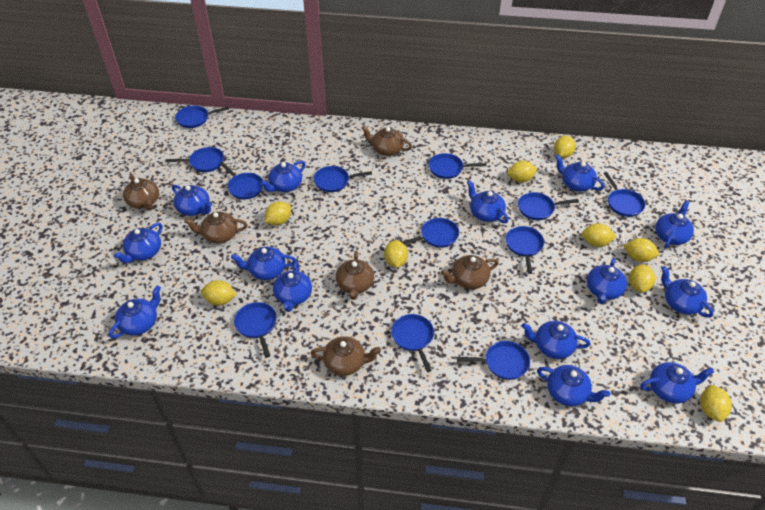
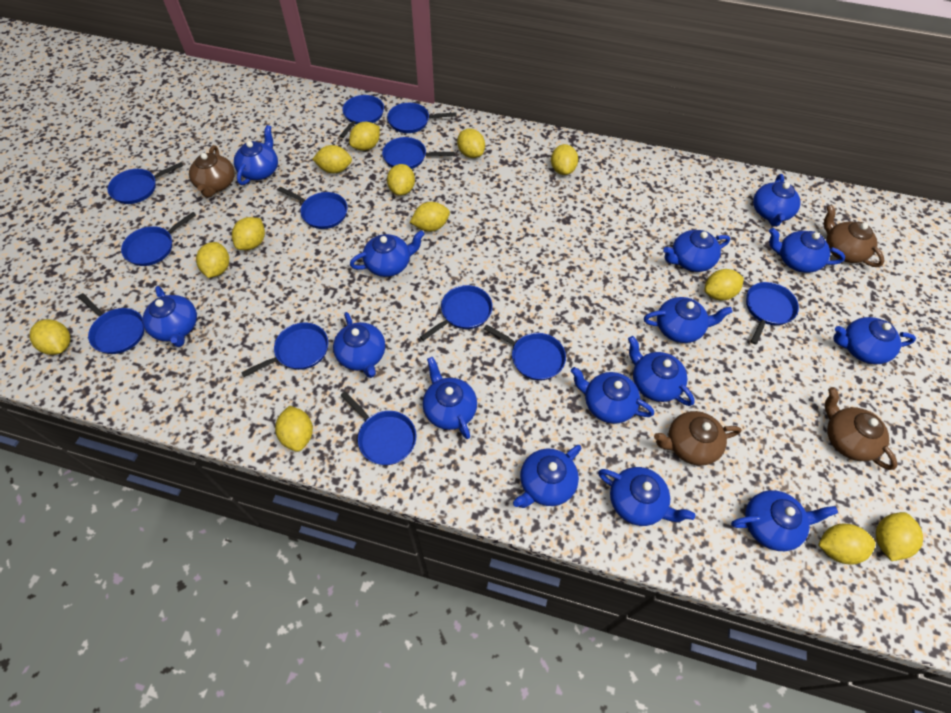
blue teapot: [109,285,161,339] [114,223,162,263] [172,185,212,216] [231,247,296,280] [260,161,306,192] [273,262,312,312] [467,180,509,223] [522,321,590,359] [537,365,610,406] [555,155,604,192] [587,258,627,304] [640,362,714,404] [655,201,694,248] [661,266,714,318] = 14 -> [142,286,197,347] [234,125,278,185] [333,312,385,378] [350,230,425,277] [423,357,477,439] [513,445,581,508] [571,367,654,424] [598,467,695,526] [628,336,695,406] [644,297,733,343] [663,230,730,272] [731,490,838,551] [753,174,801,227] [769,228,845,273] [833,317,916,364] = 15
brown teapot: [123,174,159,210] [184,212,248,244] [310,336,381,376] [336,251,374,300] [361,125,412,156] [441,255,499,289] = 6 -> [189,145,235,198] [654,411,741,466] [824,205,885,267] [825,387,898,470] = 4
yellow lemon: [201,280,237,306] [265,201,291,225] [384,240,408,268] [507,161,537,182] [554,136,576,158] [582,223,616,247] [623,238,659,262] [629,264,655,293] [700,385,732,422] = 9 -> [30,319,70,355] [196,242,229,278] [232,217,265,250] [275,405,313,452] [312,145,352,174] [349,122,380,151] [387,164,415,196] [410,202,450,232] [457,129,485,158] [551,144,578,175] [704,269,744,301] [818,524,876,565] [876,512,923,561] = 13

